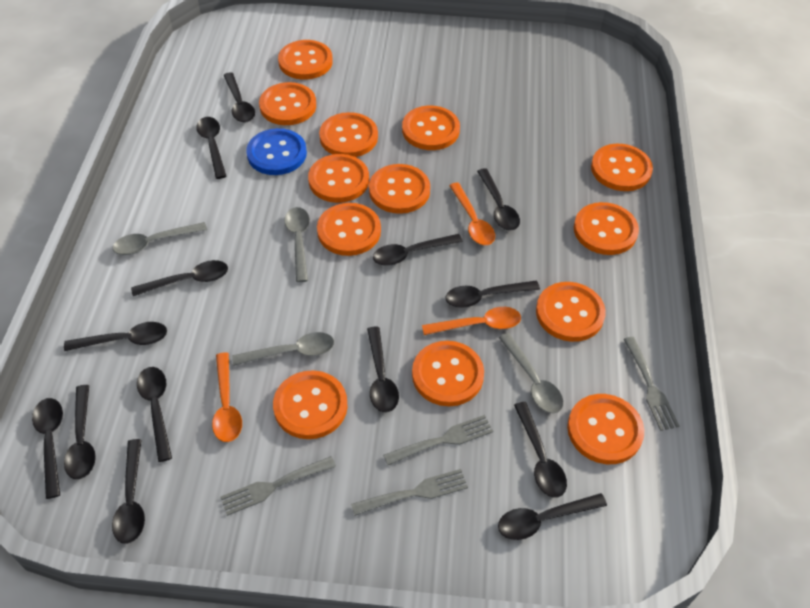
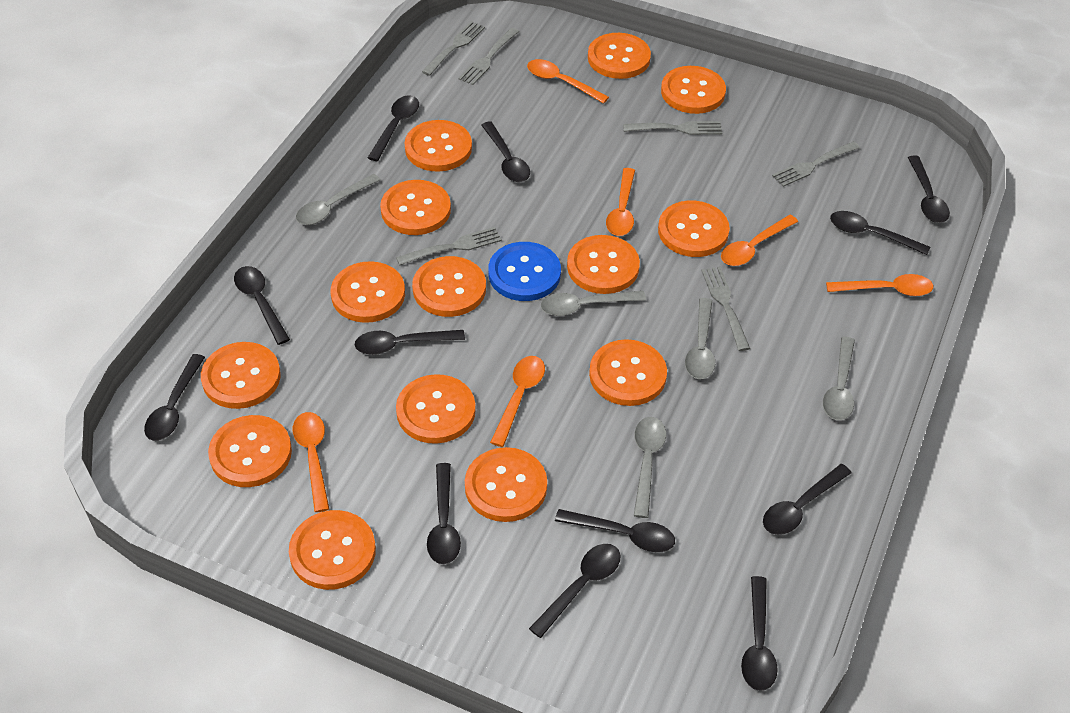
black spoon: [32,398,63,499] [64,322,167,351] [64,385,96,479] [112,439,145,544] [131,260,228,296] [137,367,172,462] [196,117,226,179] [223,72,255,123] [367,327,399,412] [373,234,463,266] [446,281,540,308] [477,168,520,230] [498,493,607,540] [514,402,567,498] = 14 -> [144,354,205,441] [234,266,290,345] [355,330,465,355] [368,95,419,161] [427,463,461,564] [481,121,530,182] [529,544,621,638] [555,509,675,552] [741,576,778,691] [763,464,851,535] [830,211,930,255] [908,155,950,223] = 12
grey fork: [221,456,336,516] [351,469,468,516] [383,415,493,465] [624,337,679,431] = 4 -> [396,227,502,265] [422,21,485,76] [458,28,519,85] [623,121,722,135] [701,267,750,351] [772,141,860,187] = 6
grey spoon: [113,222,207,255] [232,332,334,366] [284,207,310,282] [499,333,564,413] = 4 -> [296,174,380,225] [541,291,646,316] [634,417,666,518] [685,298,715,379] [823,337,855,420] = 5
orange button: [259,82,316,125] [273,370,348,439] [278,40,333,80] [308,154,369,203] [317,203,381,256] [319,112,378,157] [369,164,430,214] [402,106,460,150] [412,341,484,406] [536,282,606,342] [567,394,644,464] [574,202,639,255] [591,144,653,191] = 13 -> [201,342,281,409] [208,415,292,487] [289,510,376,590] [331,261,405,323] [380,180,451,235] [396,374,476,444] [405,120,472,172] [412,256,486,317] [465,447,547,522] [567,235,640,294] [588,33,651,79] [589,339,667,406] [658,200,730,257] [661,66,726,114] = 14
orange spoon: [212,352,242,442] [422,307,521,335] [449,182,495,245] = 3 -> [293,412,329,512] [490,356,545,447] [527,59,609,104] [606,168,635,236] [721,215,798,266] [826,274,933,296] = 6

